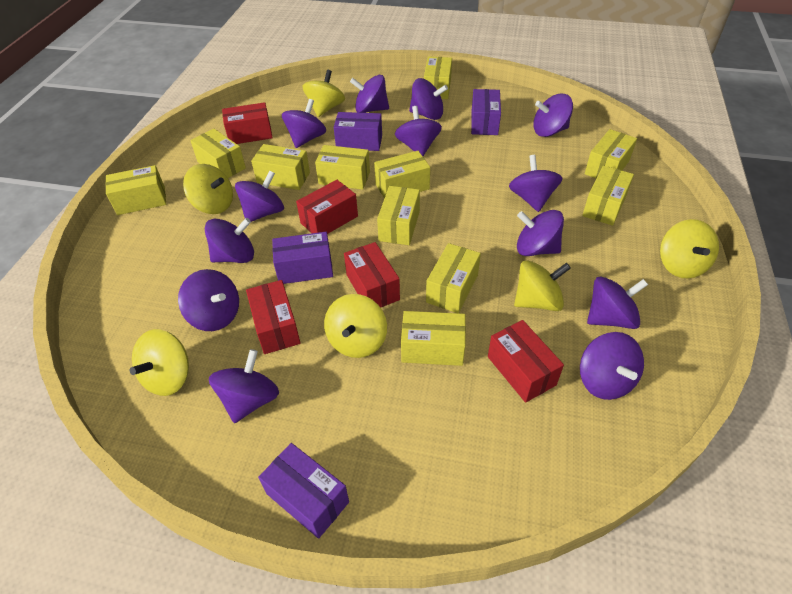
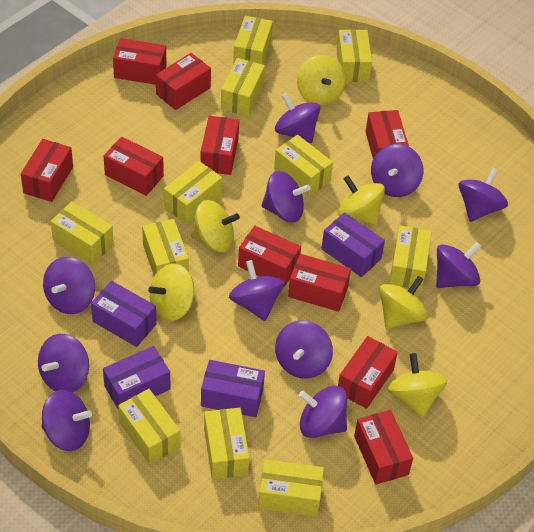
purple spinning top: [178,269,239,331] [204,218,254,263] [209,349,279,423] [235,171,284,222] [282,99,326,148] [350,75,389,113] [395,106,442,156] [409,78,448,120] [509,155,562,212] [517,210,564,256] [533,94,573,137] [580,332,644,400] [587,277,648,329] = 13 -> [38,334,89,393] [41,390,92,451] [43,257,95,314] [229,260,284,321] [261,171,311,223] [275,93,321,143] [275,320,333,379] [299,386,347,438] [371,144,423,197] [436,242,481,288] [458,168,508,222] = 11
red box: [222,102,273,144] [246,280,300,354] [296,180,358,234] [344,242,400,308] [488,320,564,403] = 5 -> [21,139,73,202] [104,137,164,196] [113,38,167,85] [156,53,211,110] [200,116,239,175] [238,226,301,287] [288,254,351,312] [338,336,398,409] [354,410,413,485] [366,110,409,159] = 10

